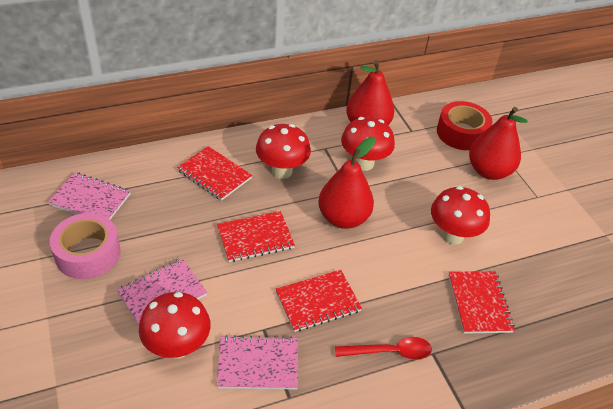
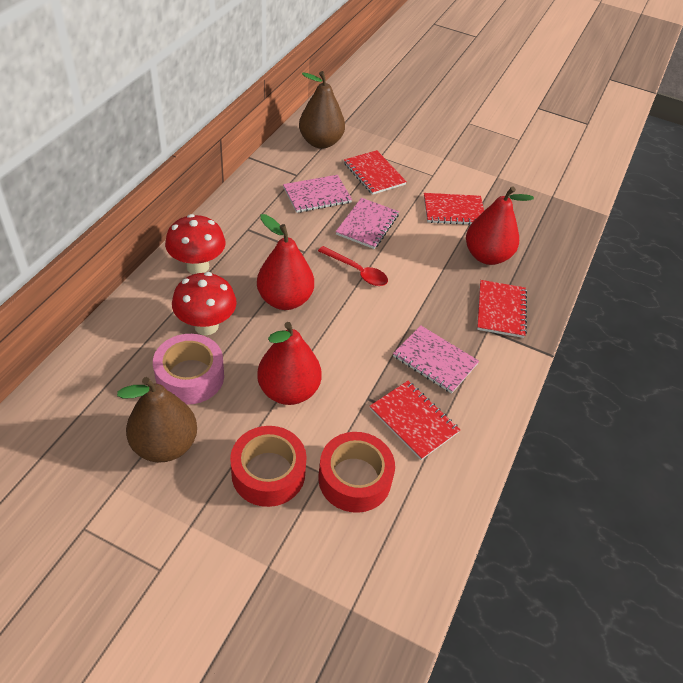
brown pear: none = 0 -> [117,377,197,462] [299,71,345,149] = 2
red mushroom: [139,292,211,359] [256,124,311,179] [341,117,395,171] [431,186,490,245] = 4 -> [165,214,226,274] [172,272,237,335] = 2
red tape: [437,101,492,150] = 1 -> [230,426,307,507] [318,432,395,513] = 2

